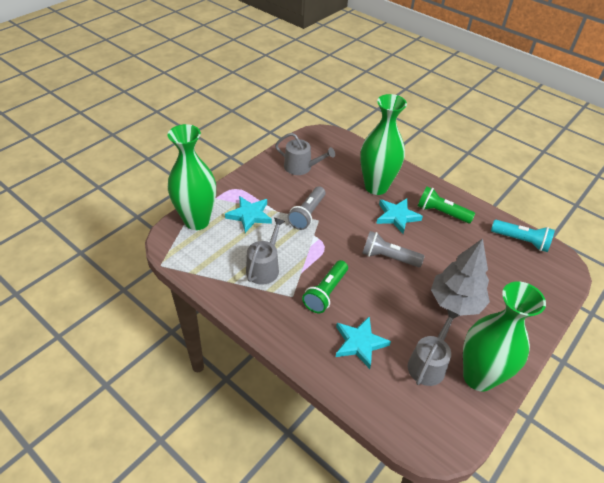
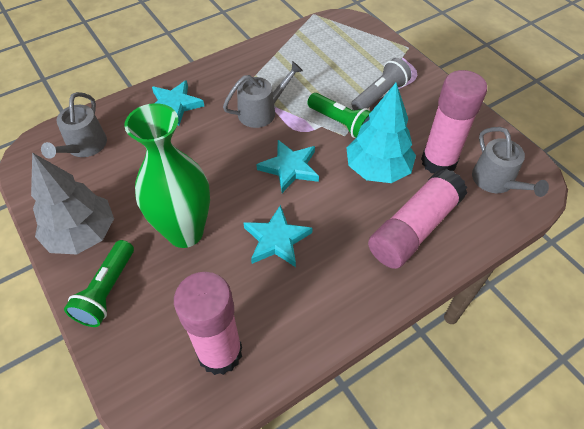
green vase: [168,124,216,230] [360,94,407,195] [463,281,546,392] = 3 -> [124,103,210,248] = 1
grey flashlight: [287,186,325,230] [362,231,425,267] = 2 -> [351,58,412,110] = 1
pink glue stick: none = 0 -> [174,272,242,375] [368,169,467,269] [421,70,487,173] = 3
turquoise flashlight: [491,220,555,252] = 1 -> none = 0
turquoise tree: none = 0 -> [346,83,416,183] = 1

